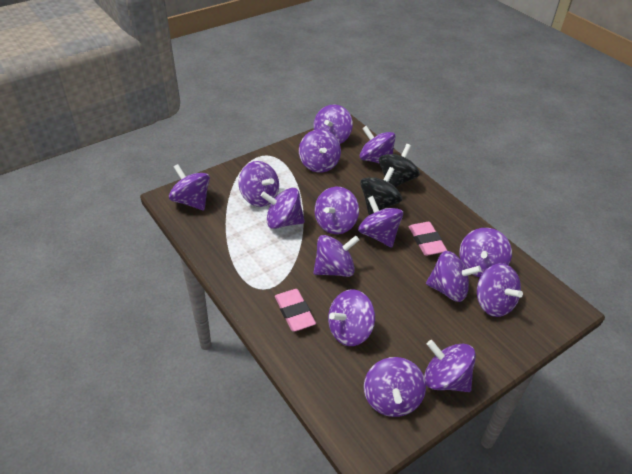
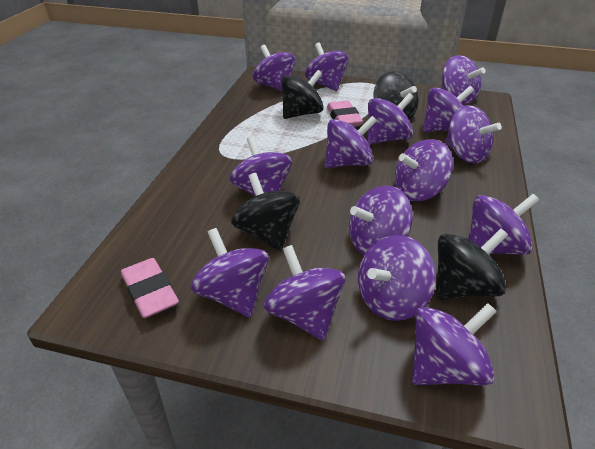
black spinning top: [360,167,402,215] [379,144,420,187] = 2 -> [231,173,300,251] [281,70,324,119] [374,71,418,120] [436,228,508,300] = 4

